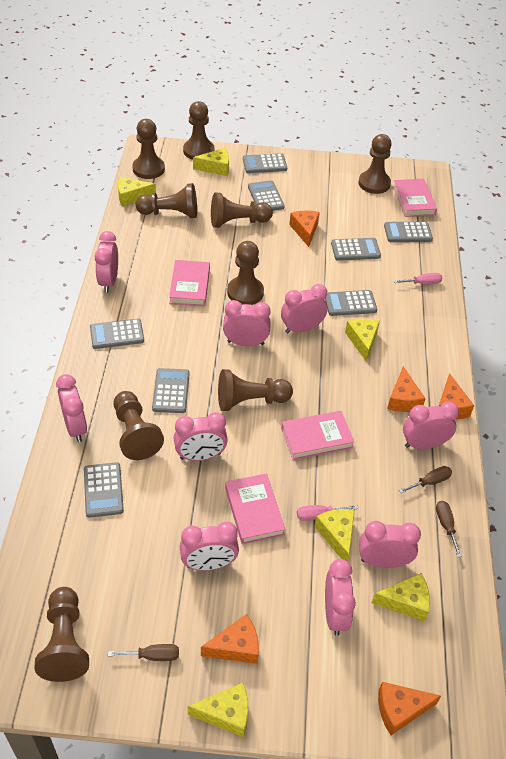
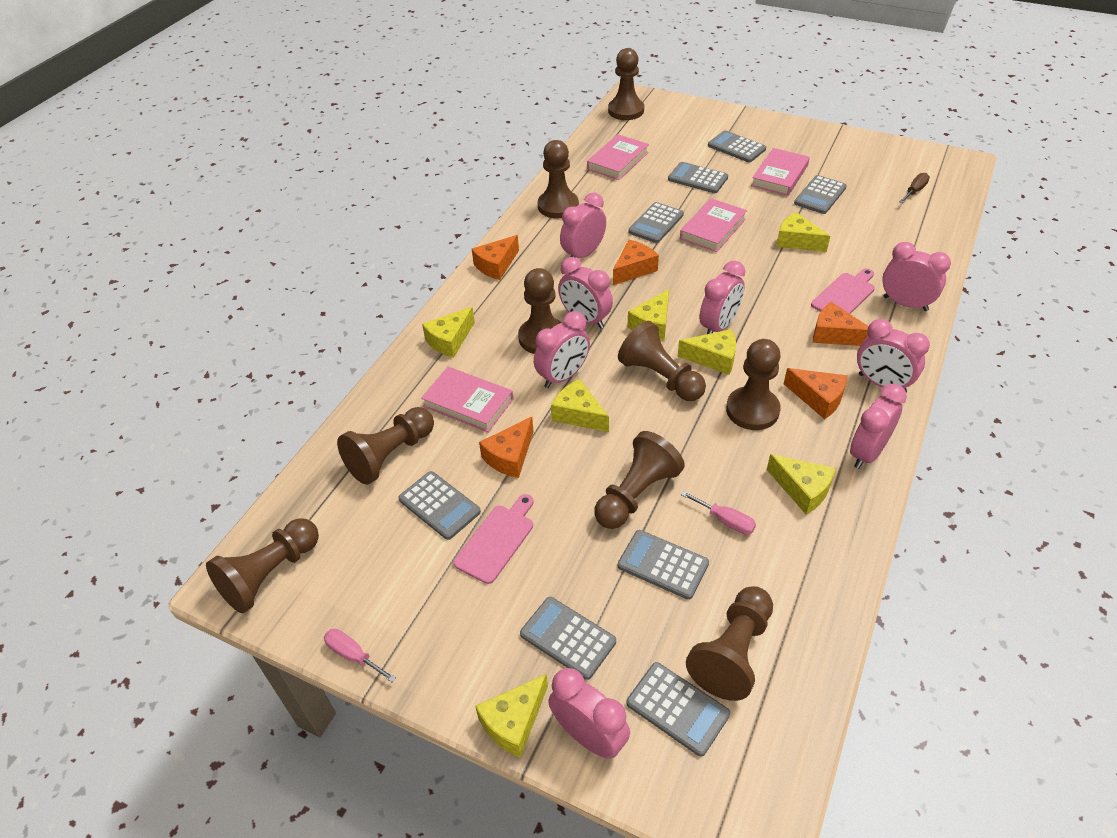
brown screwdriver: [108,644,179,661] [399,466,452,493] [436,501,462,557] = 3 -> [899,173,930,203] = 1
pink clock: [56,374,87,442] [95,231,118,293] [174,412,228,461] [180,522,239,571] [223,300,271,346] [281,284,328,333] [325,559,356,636] [359,521,421,568] [403,402,459,449] = 9 -> [534,311,590,388] [548,668,630,759] [558,257,613,329] [560,192,606,258] [699,261,745,334] [850,384,907,469] [857,319,930,392] [882,242,951,311] = 8
pink cutting board: none = 0 -> [454,494,534,584] [811,268,875,314] = 2
yellow cheese: [118,177,156,206] [188,683,248,737] [193,148,229,176] [315,509,355,561] [345,319,380,361] [372,573,430,622] = 6 -> [422,307,475,358] [475,673,548,758] [551,379,609,432] [627,289,669,341] [678,329,736,375] [767,454,835,514] [776,212,830,252] = 7

